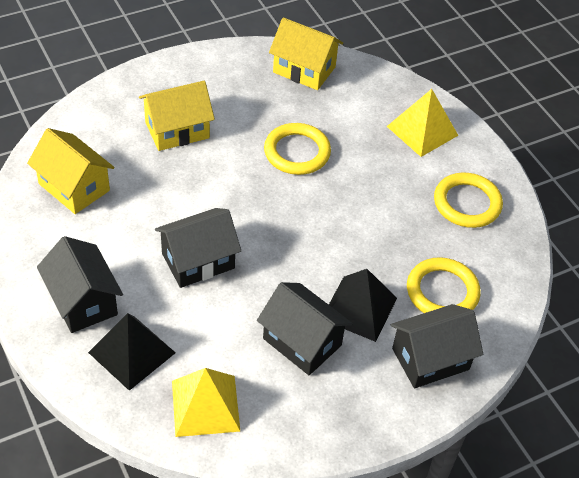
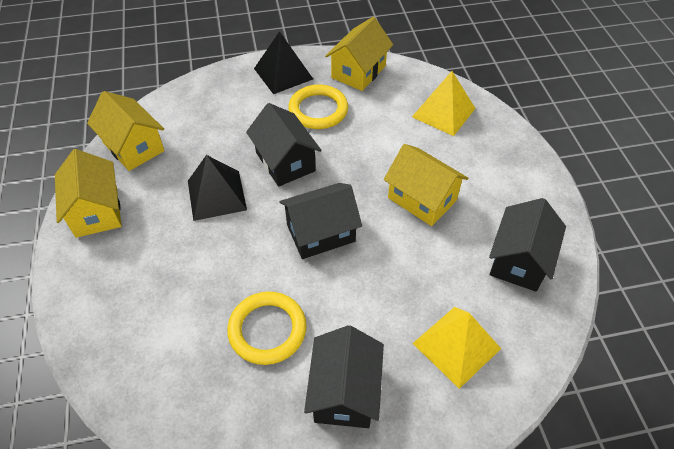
yellow house: [27,128,114,214] [139,81,215,151] [269,17,343,90] = 3 -> [55,149,121,238] [87,91,165,171] [325,17,393,91] [384,144,468,226] = 4
yellow ring: [264,123,331,175] [407,257,481,313] [434,173,503,228] = 3 -> [227,291,307,365] [288,84,348,129] = 2

